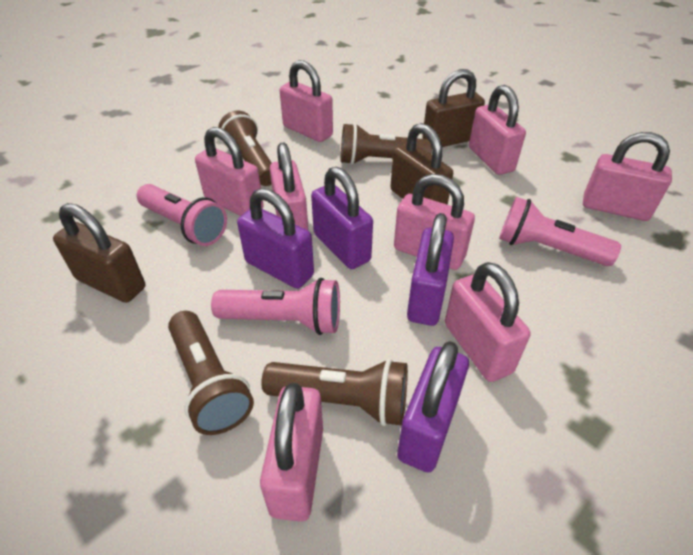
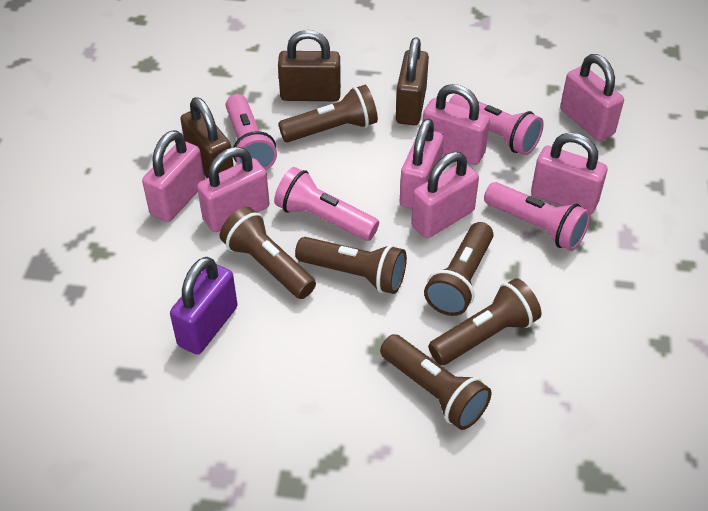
brown flashlight: [168,311,254,435] [218,110,272,186] [261,359,408,426] [341,123,432,165] = 4 -> [220,207,316,299] [278,85,378,142] [295,237,407,294] [380,334,492,430] [424,222,494,316] [428,278,541,365] = 6
pink flashlight: [137,184,227,246] [211,278,340,335] [499,197,621,266] = 3 -> [226,94,277,170] [274,167,379,241] [449,94,544,155] [484,182,591,251] = 4
pink padlock: [195,127,263,216] [260,383,323,522] [270,142,309,231] [280,60,333,142] [394,174,475,270] [445,262,531,382] [469,85,526,175] [583,132,672,221] = 8 -> [142,130,205,222] [197,147,270,232] [400,119,444,209] [411,152,479,238] [423,84,490,165] [531,132,607,214] [560,54,624,141] = 7
purple padlock: [237,188,314,289] [311,167,373,269] [397,341,469,473] [407,213,454,326] = 4 -> [170,257,238,355] = 1

